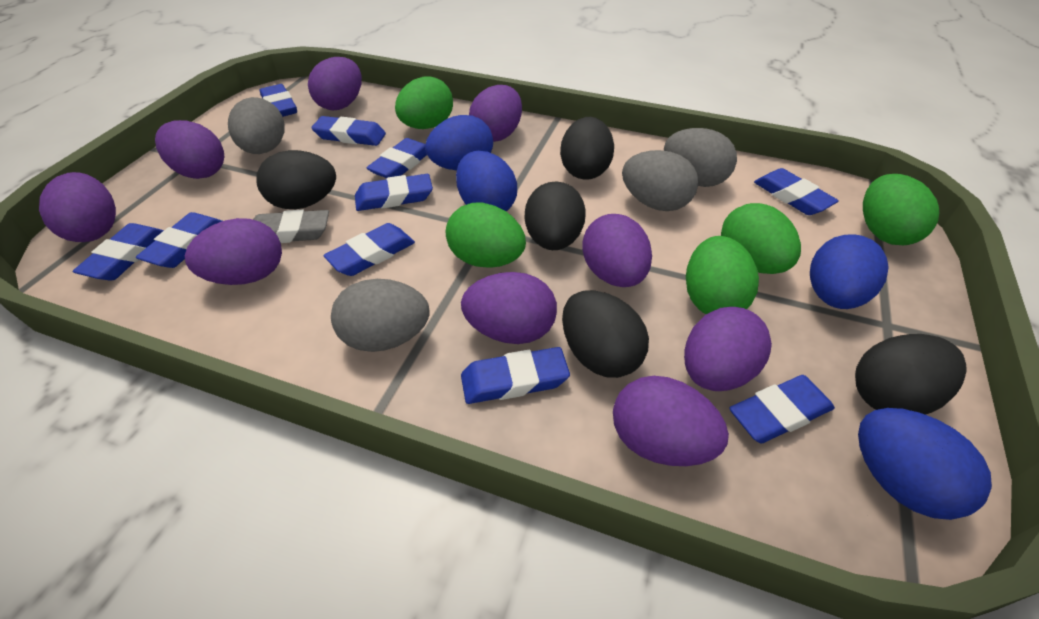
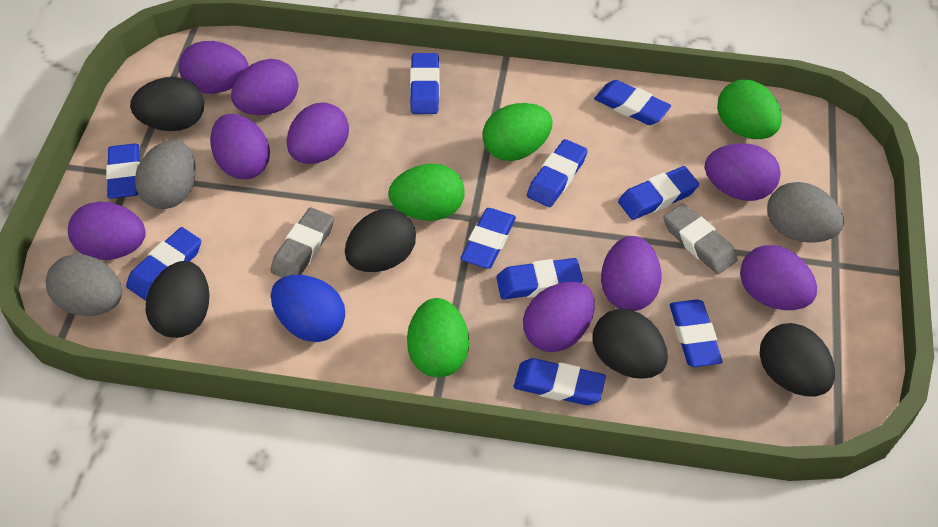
blue egg: [425,115,493,170] [456,151,517,211] [810,234,889,309] [858,408,992,520] = 4 -> [271,275,345,342] = 1
green egg: [395,76,453,129] [446,202,526,268] [686,236,759,314] [721,203,801,274] [863,174,939,245] = 5 -> [388,164,465,221] [407,298,469,377] [483,103,553,161] [717,80,782,139] = 4
grey egg: [228,97,285,154] [331,279,430,352] [622,150,698,211] [664,128,737,187] = 4 -> [46,254,122,316] [135,140,196,209] [767,182,844,243] = 3
grey eraser: [253,210,329,243] = 1 -> [271,208,334,278] [663,204,738,274] = 2

